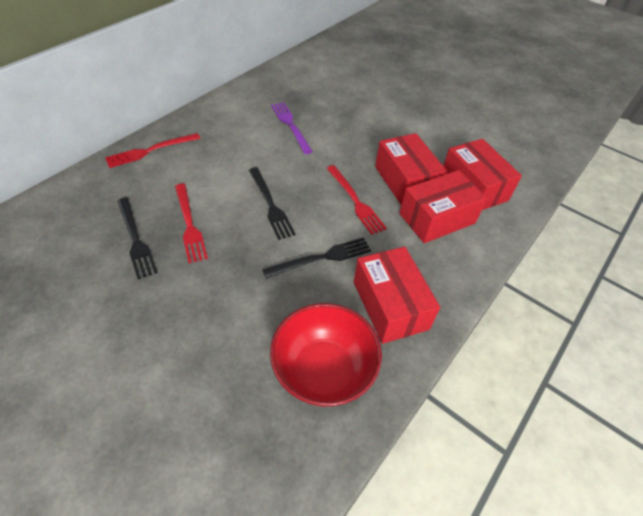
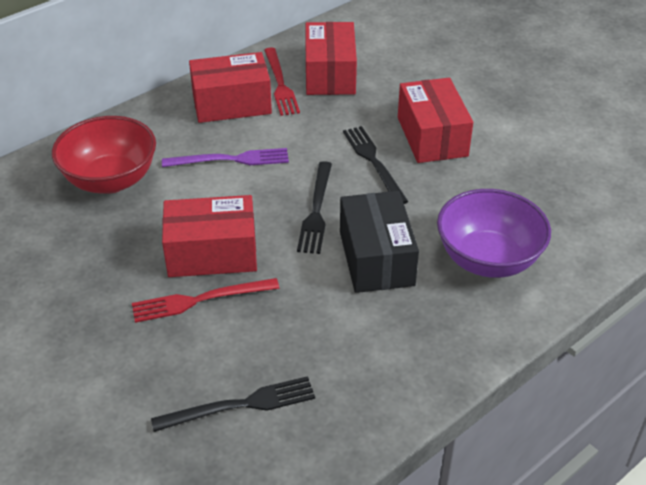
black box: none = 0 -> [340,191,419,293] = 1
purple bowl: none = 0 -> [437,189,551,278] = 1
red fork: [105,133,200,168] [175,184,208,263] [326,165,387,235] = 3 -> [132,278,280,323] [264,47,300,116] = 2

